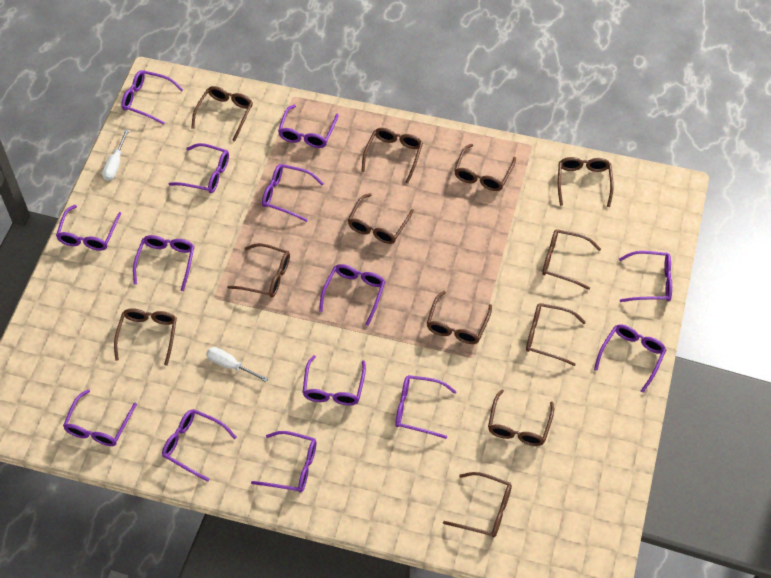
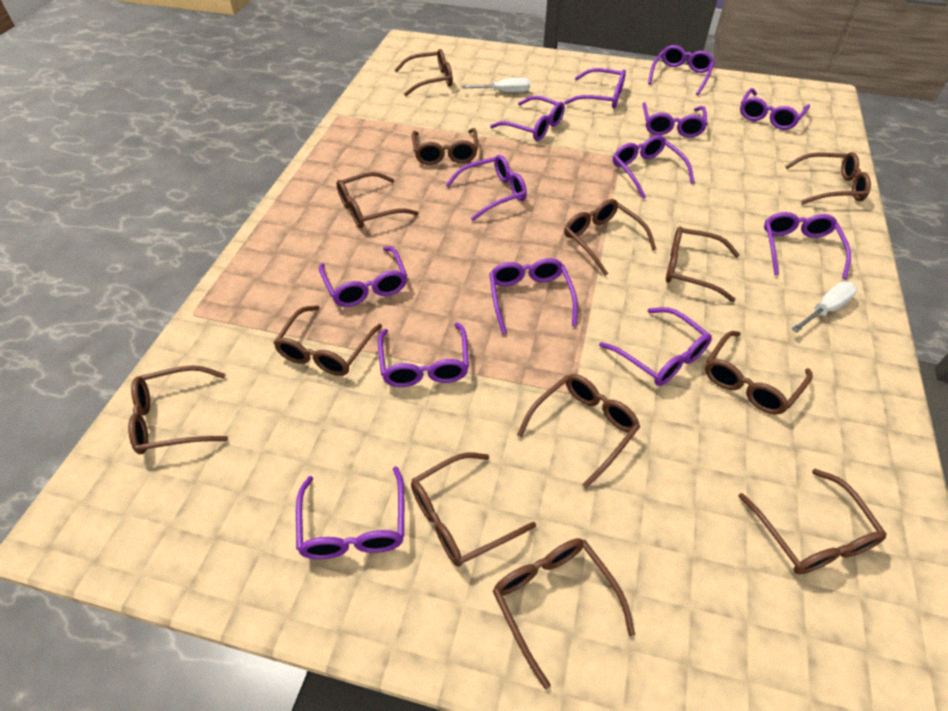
brown glasses: [114,308,177,366] [191,86,253,142] [227,243,290,298] [348,193,414,244] [361,128,423,184] [427,291,492,344] [443,472,512,537] [454,144,516,191] [488,390,554,446] [526,303,586,366] [542,229,601,290] [558,157,614,207] = 12 -> [128,365,228,454] [273,305,382,376] [336,172,419,228] [395,49,453,96] [411,452,536,567] [412,128,478,165] [493,538,635,689] [517,374,640,489] [564,199,656,276] [666,227,740,302] [705,331,813,415] [738,469,887,574] [785,152,871,204] = 13
purple glasses: [56,205,122,251] [63,389,137,446] [121,70,183,125] [133,235,194,291] [162,409,237,482] [169,143,229,193] [251,431,316,493] [262,164,324,222] [278,105,339,148] [303,355,366,405] [319,264,385,326] [395,375,457,439] [594,325,667,393] [619,251,672,302] = 14 -> [296,466,404,559] [319,246,407,307] [378,322,469,387] [446,155,527,221] [489,258,578,334] [490,96,565,141] [564,68,626,109] [599,307,712,386] [613,135,695,199] [643,102,708,138] [648,45,715,95] [740,88,810,130] [764,212,851,279] = 13

